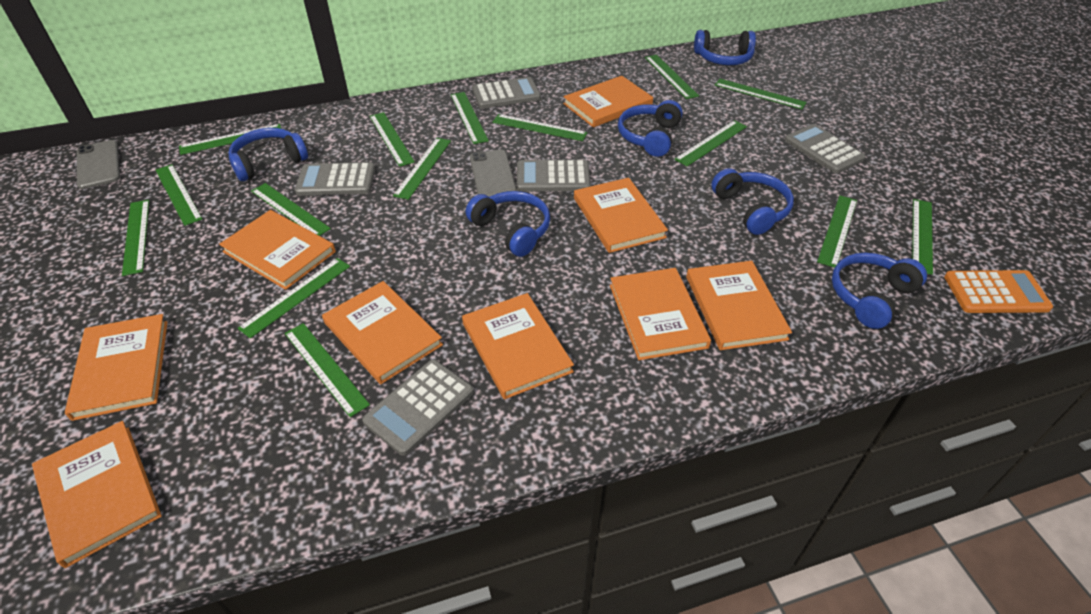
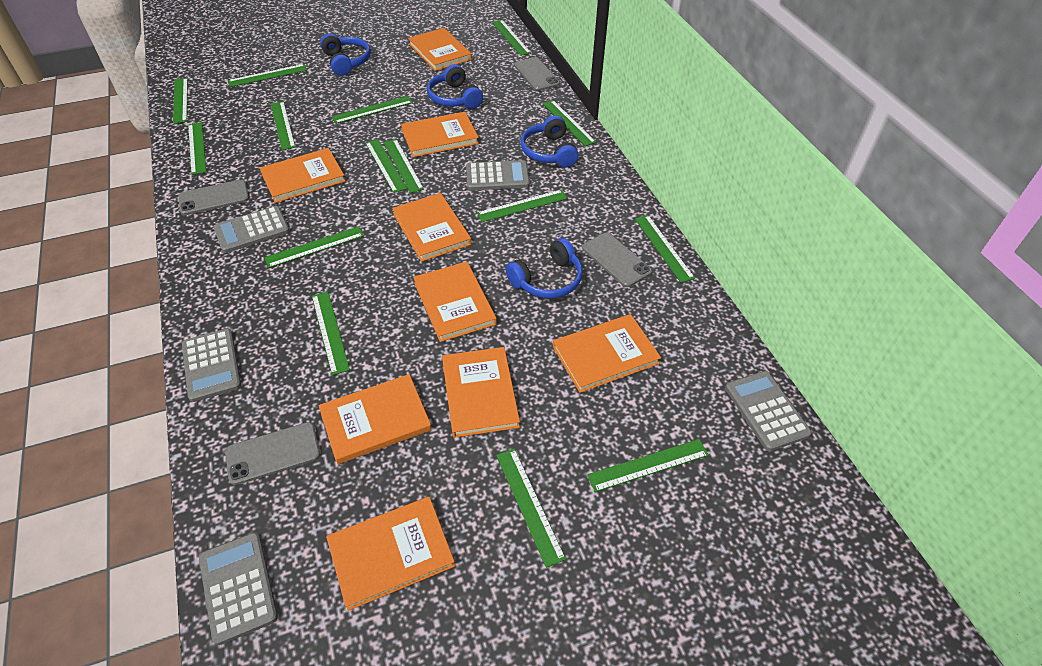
blue headphones: [229,128,308,181] [466,191,550,257] [618,100,683,157] [694,30,756,65] [711,168,794,235] [832,253,927,329] = 6 -> [320,33,371,76] [427,64,483,109] [505,238,583,299] [521,115,579,167] = 4
grey phone: [77,140,120,189] [470,150,517,197] = 2 -> [178,180,249,215] [225,422,320,485] [514,57,560,91] [582,233,652,287] = 4
orange calculator: [944,270,1053,313] = 1 -> none = 0

